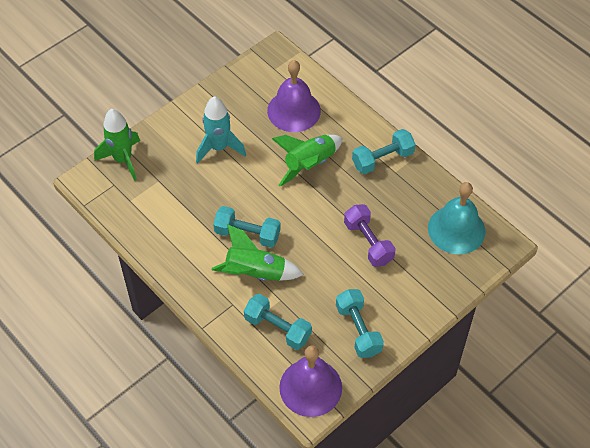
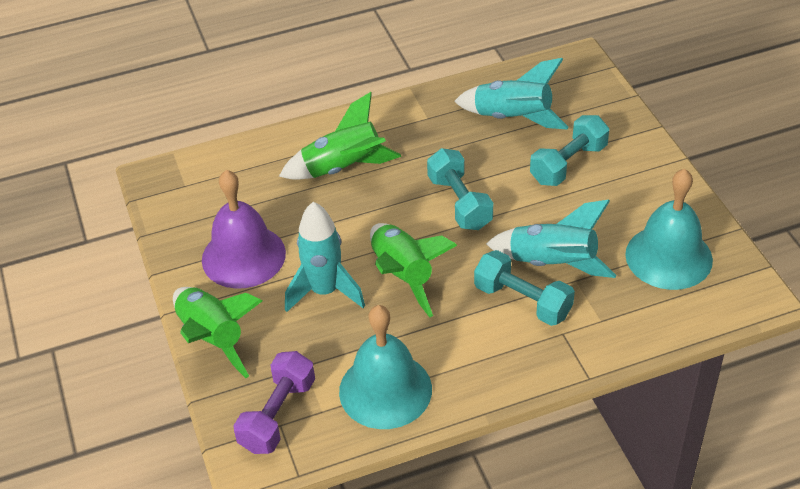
purple bell: [267,60,321,132] [279,346,342,417] = 2 -> [202,170,286,289] = 1
turquoise bell: [428,182,485,254] = 1 -> [339,305,432,429] [625,169,713,290] = 2
turquoise dumbbell: [213,206,281,248] [244,294,312,350] [336,289,384,358] [352,129,416,174] = 4 -> [427,148,493,230] [474,250,575,326] [530,115,610,186] = 3
turquoise rocket: [196,96,246,163] = 1 -> [285,202,365,312] [454,58,569,130] [486,200,616,278] = 3

